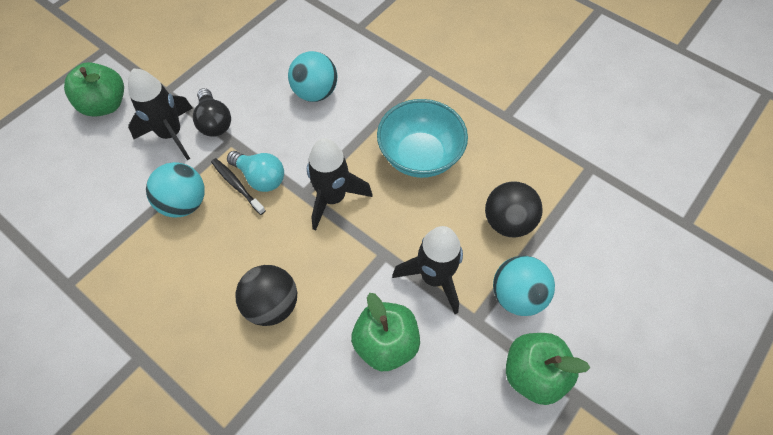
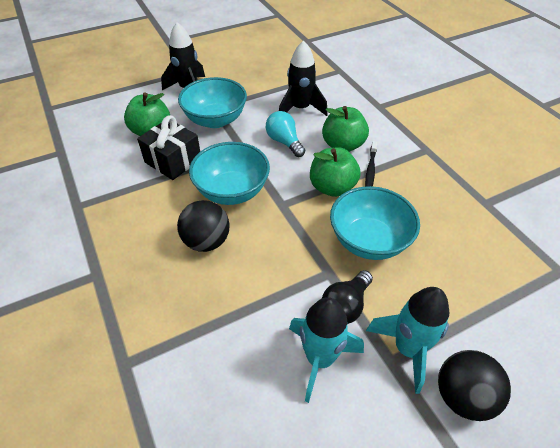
black gift: none = 0 -> [137,116,200,180] = 1
black rocket: [128,68,192,160] [307,138,373,231] [392,226,463,314] = 3 -> [161,22,205,90] [279,40,328,116] = 2
turquoise ball: [146,162,205,217] [288,51,337,102] [493,255,555,316] = 3 -> none = 0
turquoise bowl: [377,99,468,178] = 1 -> [178,77,247,128] [189,142,270,205] [330,186,420,260] = 3
turquoise rocket: none = 0 -> [289,297,364,403] [366,287,449,394] = 2

